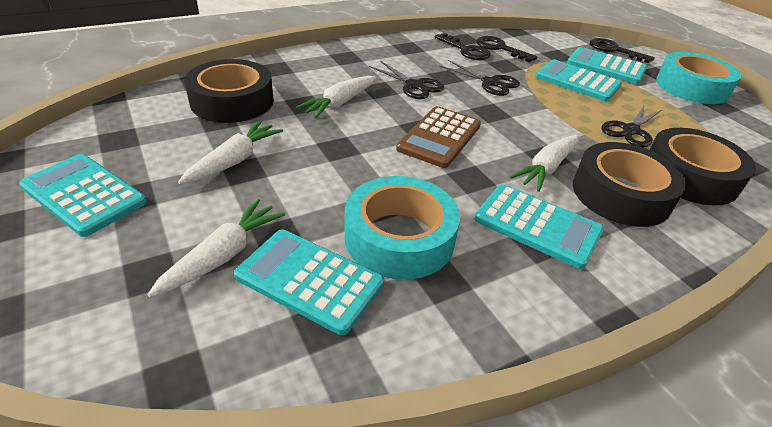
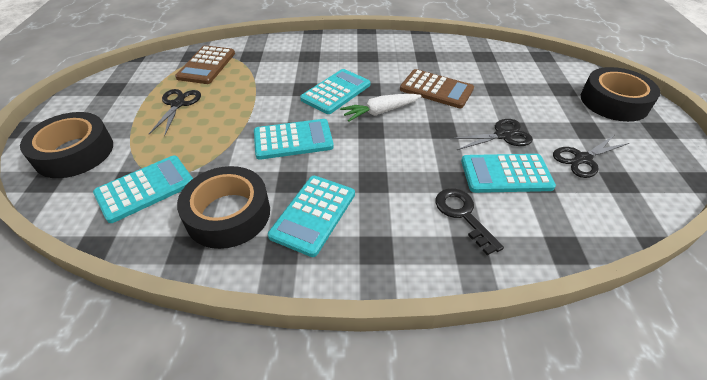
black key: [435,33,491,60] [477,36,537,62] [590,38,655,63] = 3 -> [435,188,504,256] = 1
brown calculator: [396,106,481,168] = 1 -> [175,46,235,84] [400,69,474,108] = 2
turquoise tape: [344,176,460,280] [656,52,741,104] = 2 -> none = 0
white carrot: [147,199,285,297] [178,120,283,184] [296,76,376,118] [510,135,579,192] = 4 -> [340,94,421,122] = 1

